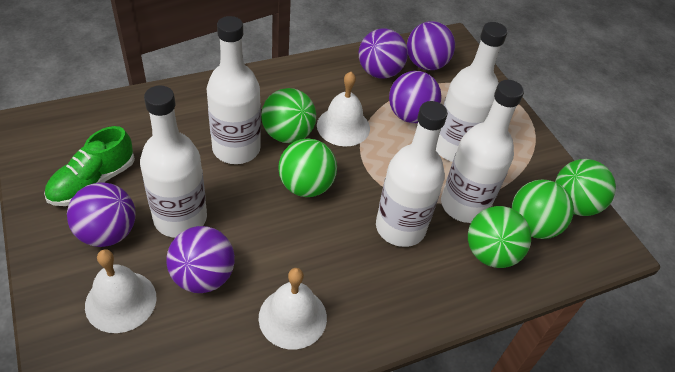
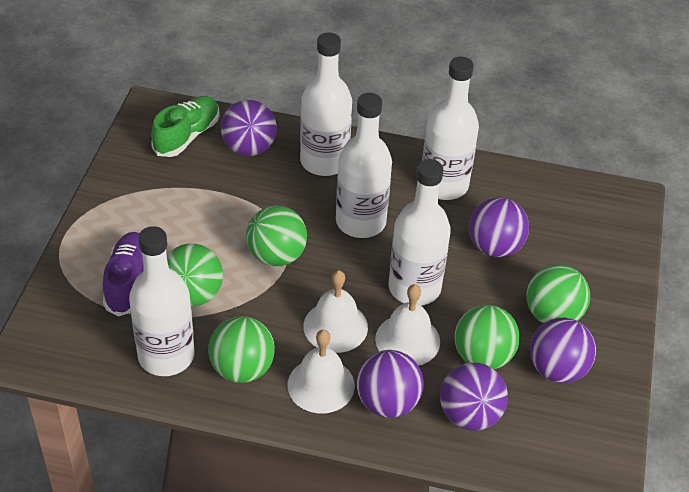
purple shoe: none = 0 -> [103,232,144,316] = 1

